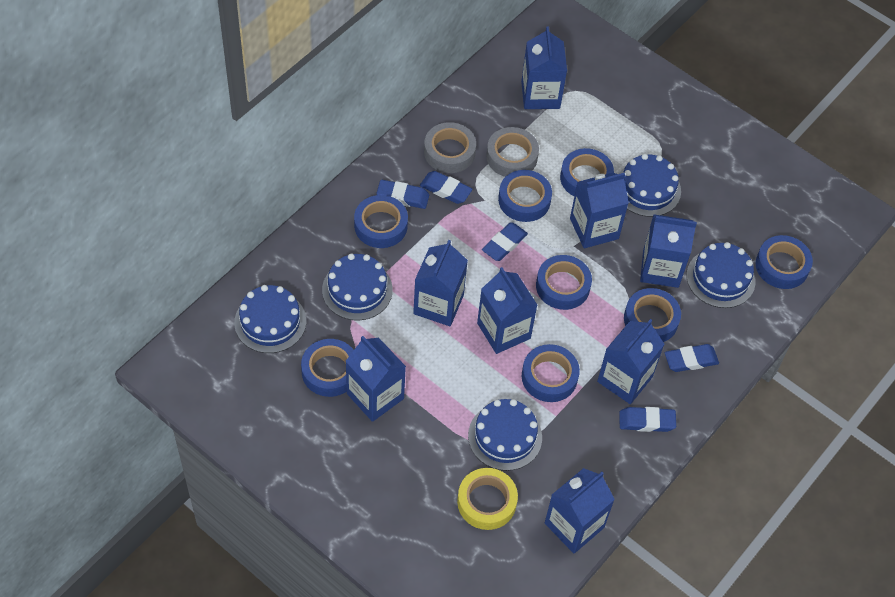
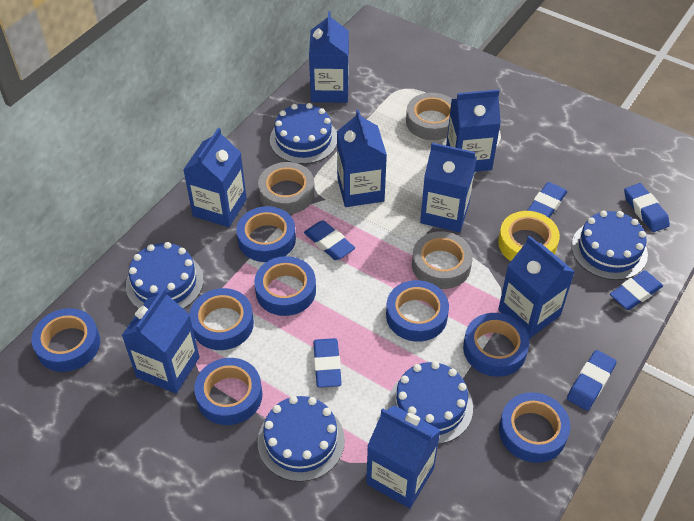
blue eraser: [377,180,429,209] [420,171,472,204] [482,222,528,261] [619,407,676,432] [665,344,719,372] = 5 -> [304,220,355,260] [313,338,342,388] [527,182,567,218] [567,350,617,410] [610,270,663,310] [624,183,670,232] = 6
grey tape: [424,122,476,173] [486,127,539,177] = 2 -> [258,162,315,214] [406,93,451,140] [412,231,473,289] = 3

